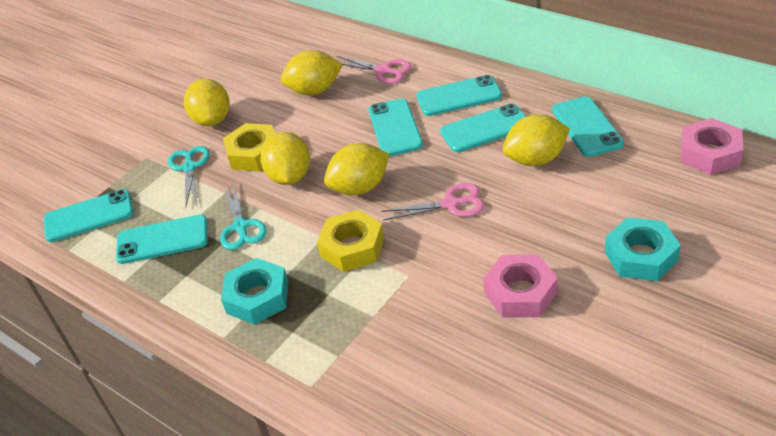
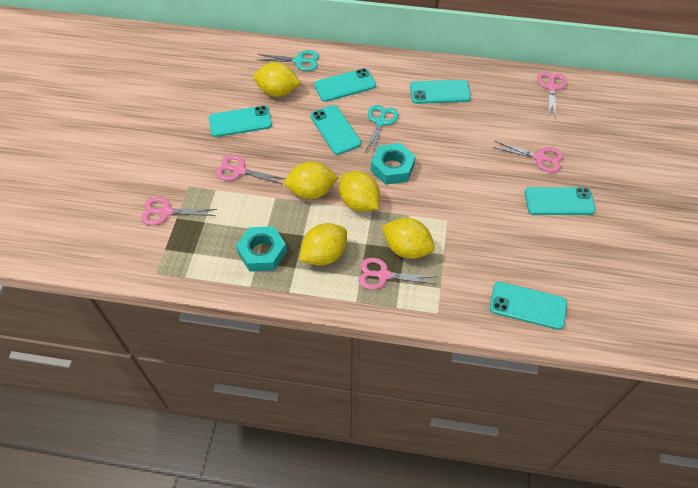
pink nut: [483,254,558,317] [681,118,743,175] = 2 -> none = 0
pink scissors: [337,56,412,84] [381,183,485,221] = 2 -> [141,197,217,225] [216,155,286,185] [358,258,437,290] [492,141,563,173] [537,72,567,119] = 5
yellow nut: [223,123,275,171] [317,210,384,272] = 2 -> none = 0

